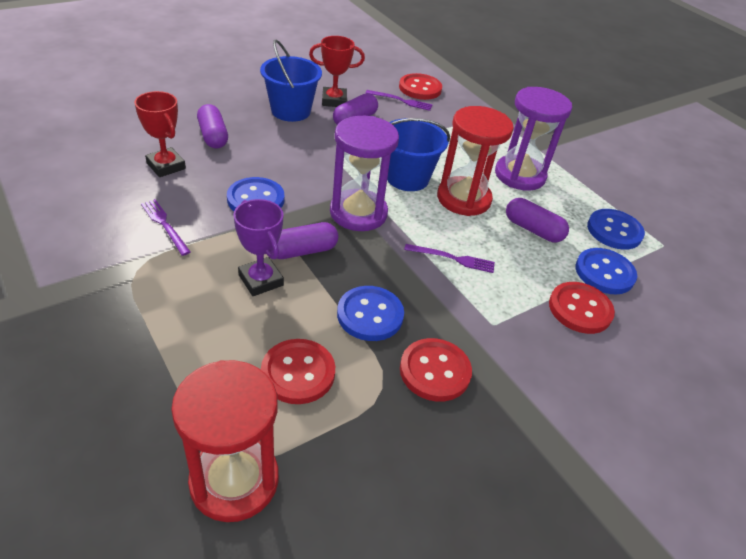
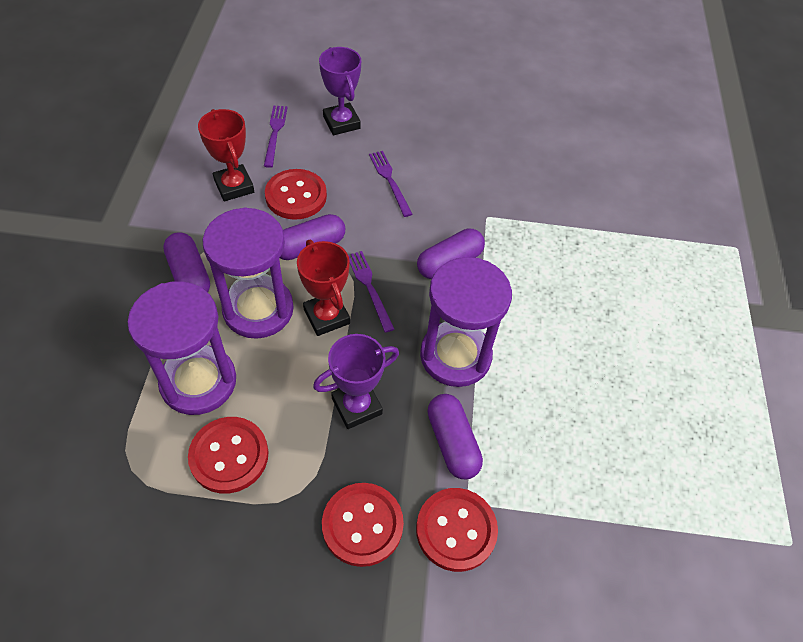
blue bucket: [260,39,322,122] [387,118,450,191] = 2 -> none = 0
blue button: [227,177,284,211] [337,286,404,341] [575,248,637,295] [587,209,645,250] = 4 -> none = 0
purple hourglass: [330,116,399,231] [495,87,572,191] = 2 -> [127,281,236,415] [203,207,294,339] [420,257,512,387] = 3
purple trophy: [233,199,284,296] = 1 -> [313,334,399,429] [319,47,361,135] = 2
red hourglass: [171,360,279,522] [437,106,514,216] = 2 -> none = 0

